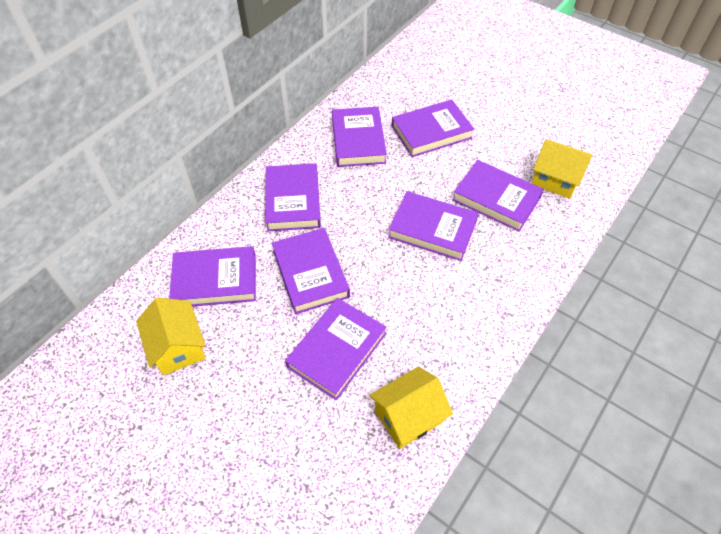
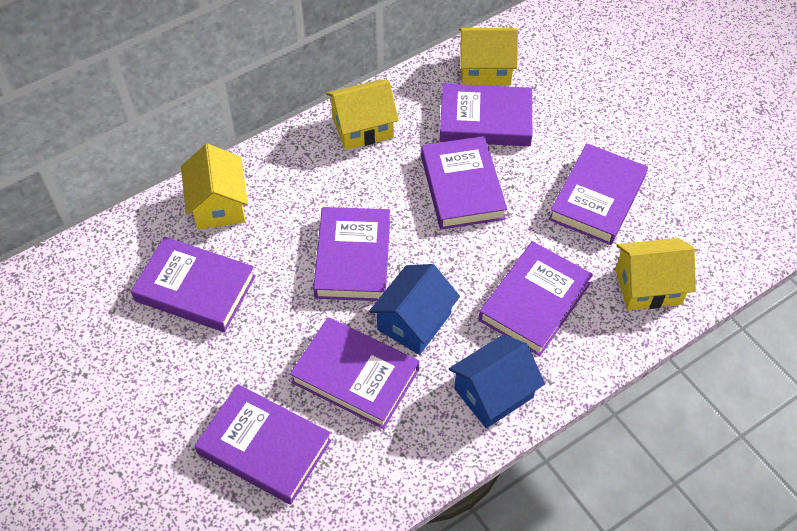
blue house: none = 0 -> [369,264,460,355] [449,335,545,428] = 2
yellow house: [136,297,206,375] [369,366,453,449] [532,139,592,199] = 3 -> [181,144,248,230] [326,79,399,150] [459,28,518,86] [615,238,696,310] = 4

